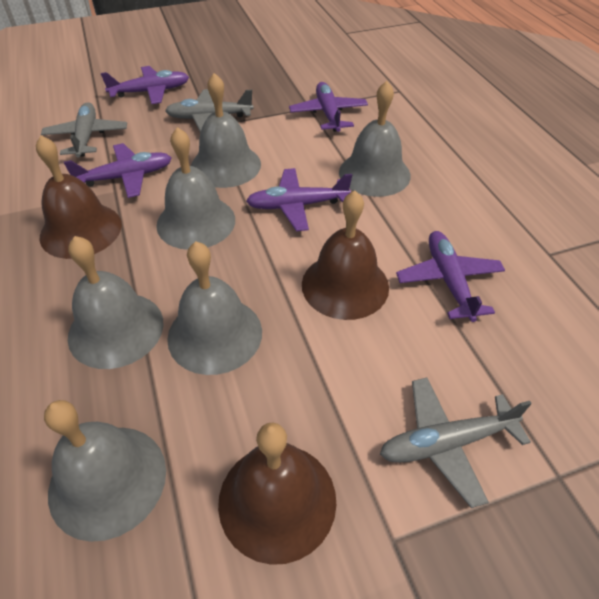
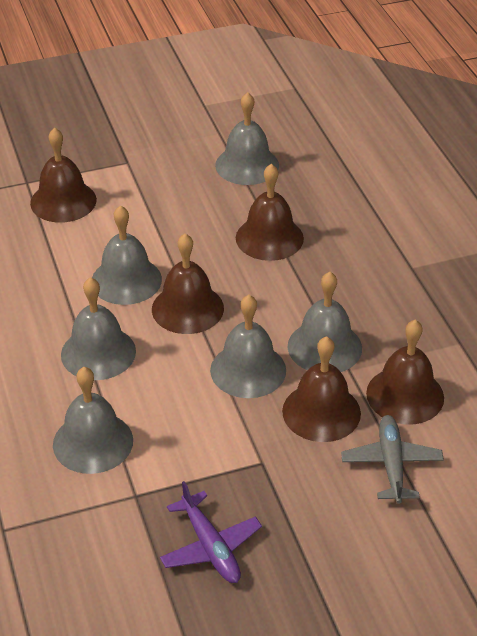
brown bell: [36,135,122,259] [218,422,336,565] [302,190,389,320] = 3 -> [30,128,97,223] [152,234,224,334] [236,164,304,261] [282,336,361,442] [366,320,444,425] = 5
grey plane: [41,102,127,158] [165,89,254,133] [380,378,532,508] = 3 -> [341,415,444,504] = 1
purple plane: [64,143,172,198] [101,66,189,104] [246,168,352,231] [289,82,368,132] [396,231,505,322] = 5 -> [160,481,262,583] = 1

